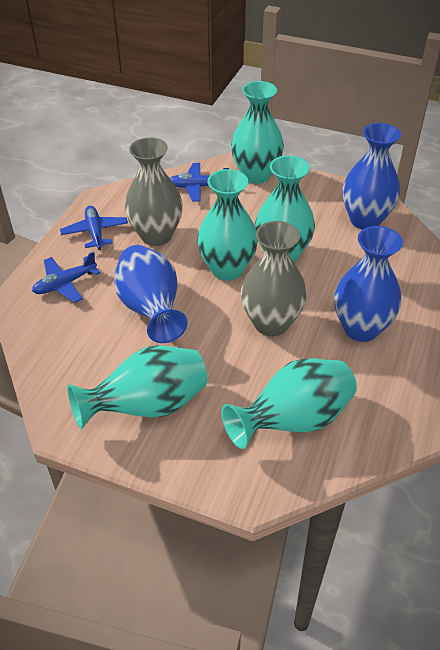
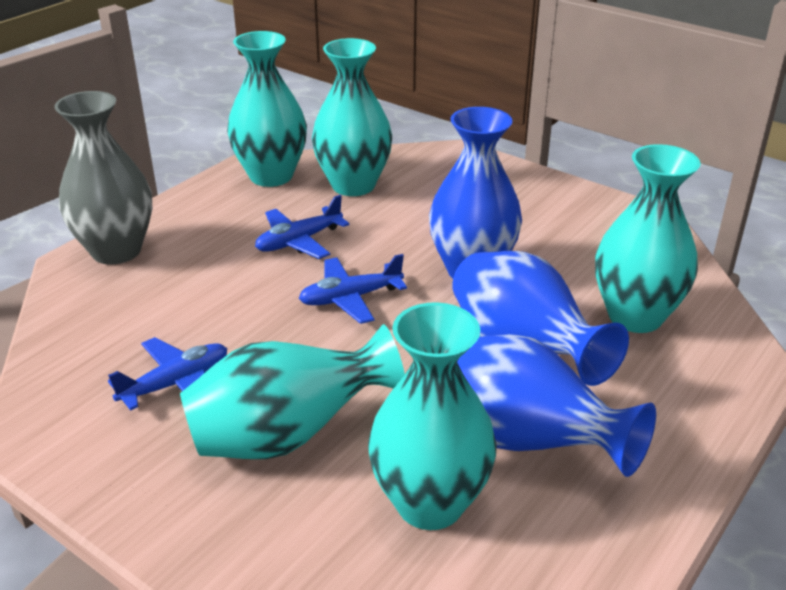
grey vase: [125,137,183,246] [241,221,307,336] = 2 -> [54,91,152,265] = 1

